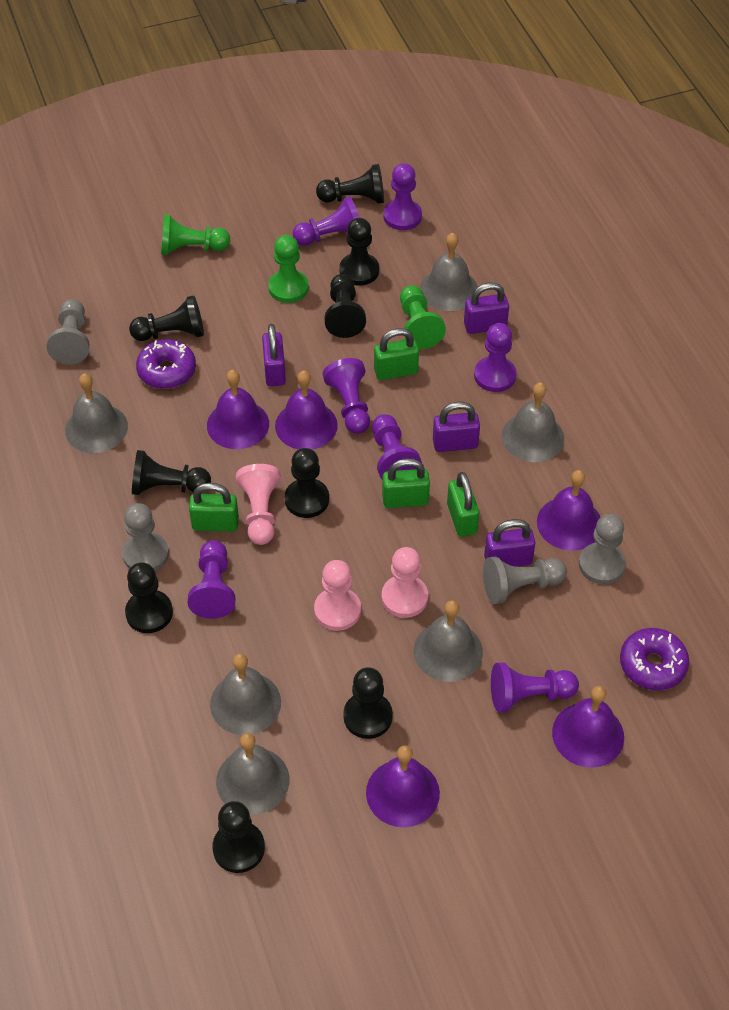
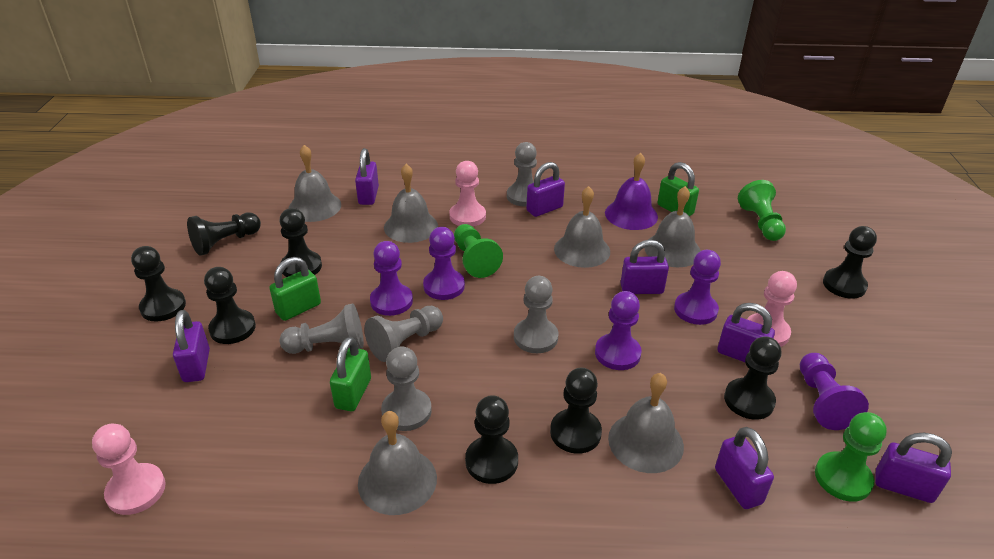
black pawn: [125,562,173,633] [129,295,204,341] [132,450,211,495] [213,801,265,873] [285,448,329,518] [316,164,384,204] [325,274,366,338] [339,218,379,286] [343,667,393,739] = 9 -> [131,246,186,322] [187,212,261,256] [204,267,256,344] [279,208,322,277] [465,395,518,484] [550,368,602,454] [724,336,782,420] [823,226,877,299] = 8
green padlock: [189,483,239,531] [374,328,419,380] [382,458,430,508] [447,472,479,537] = 4 -> [270,257,321,321] [330,337,371,411] [657,162,699,216] = 3
grey pawn: [46,299,90,365] [122,503,169,571] [483,557,567,604] [579,514,626,584] = 4 -> [280,303,364,354] [364,306,443,362] [381,347,432,431] [507,142,537,206] [514,276,558,353] = 5
purple bell: [207,370,269,449] [275,370,338,450] [366,746,440,827] [537,470,601,551] [552,686,624,768] = 5 -> [605,153,658,230] = 1
purple donut: [136,339,196,389] [620,628,689,690] = 2 -> none = 0
purple padlock: [262,324,286,386] [433,402,480,452] [464,283,509,334] [484,519,535,567] = 4 -> [173,310,210,382] [355,148,379,205] [526,162,565,217] [621,240,669,294] [715,427,774,509] [718,303,775,362] [875,433,952,503] = 7
purple pawn: [188,540,235,619] [293,197,360,246] [323,358,370,434] [372,414,422,479] [383,163,422,230] [474,323,517,392] [491,662,579,712] = 7 -> [370,241,413,316] [423,227,465,300] [595,291,642,370] [674,250,721,325] [800,353,869,430] = 5

